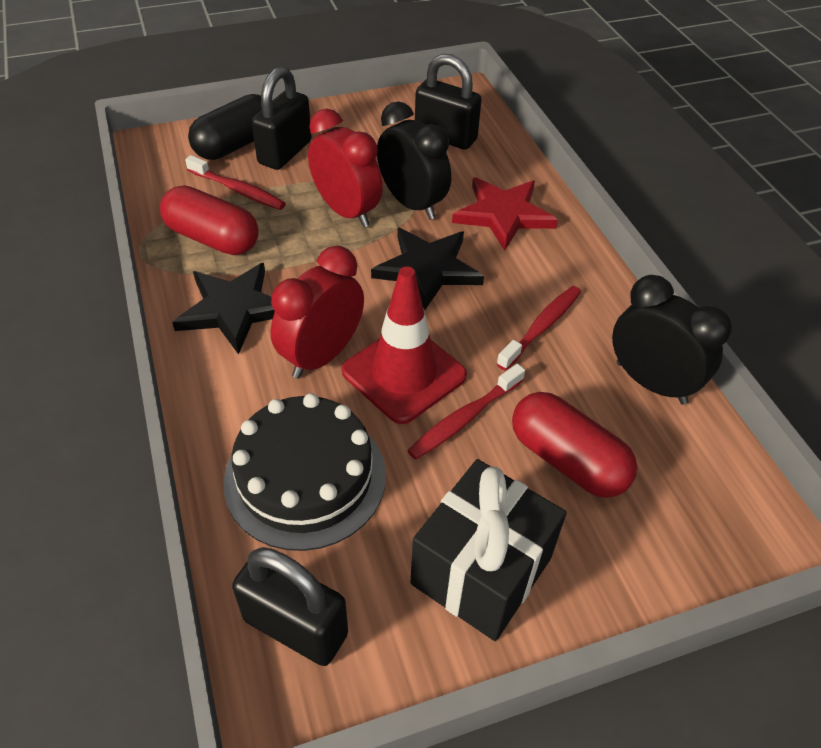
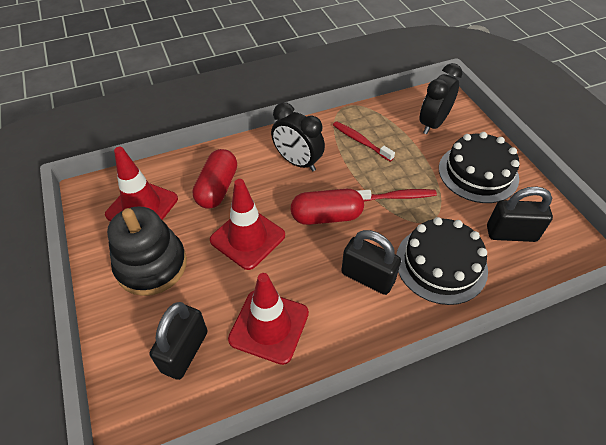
black cake: [223,393,386,551] = 1 -> [396,217,488,305] [439,132,520,203] = 2
black capsule: [188,94,262,160] = 1 -> none = 0
black gift: [410,459,567,641] = 1 -> none = 0
black stacking toy: none = 0 -> [107,206,187,296] = 1
black star: [172,263,275,355] [371,228,484,310] = 2 -> none = 0
red clock: [271,246,364,378] [308,109,383,227] = 2 -> none = 0
red star: [452,177,558,251] = 1 -> none = 0
red toothbrush: [185,155,286,210] [407,364,525,460] [496,286,581,371] = 3 -> [333,121,395,162] [357,189,437,201] = 2
red traffic cone: [342,267,467,424] = 1 -> [105,147,178,221] [210,179,285,270] [228,273,309,365] = 3

